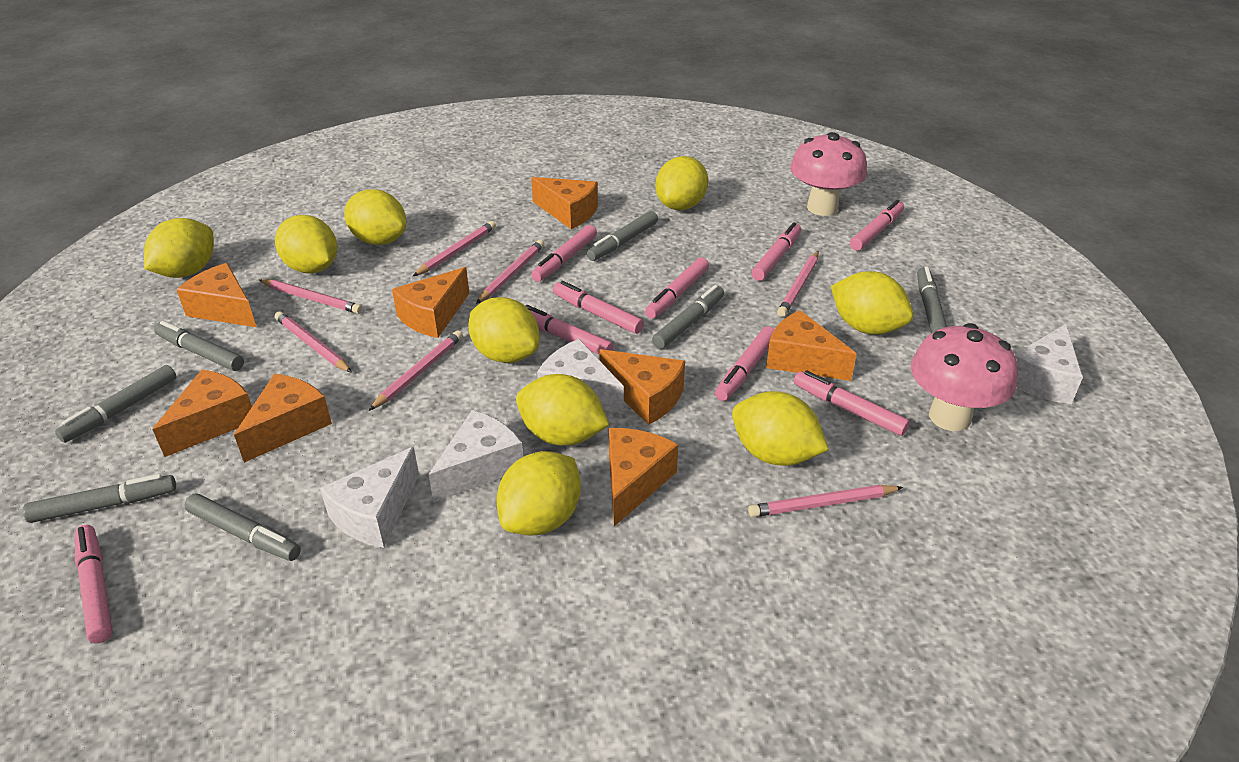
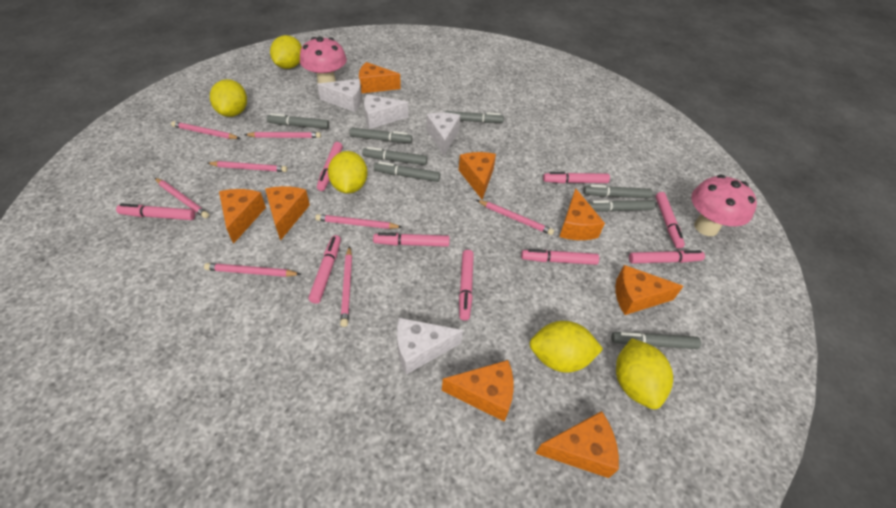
grey marker: [23,474,176,523] [55,365,177,443] [154,321,244,371] [184,493,301,561] [587,211,658,261] [652,285,724,349] [917,267,947,334] = 7 -> [267,113,329,129] [350,128,412,143] [362,147,427,165] [374,161,440,182] [445,111,504,123] [583,185,653,199] [588,200,655,212] [611,332,701,349] = 8
pink pencil: [259,279,362,314] [275,311,352,373] [369,330,463,411] [413,221,496,276] [476,240,544,304] [748,485,903,517] [777,251,819,317] = 7 -> [155,178,209,218] [171,121,240,139] [204,263,301,277] [207,161,287,172] [244,132,321,138] [315,214,401,229] [340,246,352,327] [477,200,554,235] = 8
yellow lemon: [144,218,214,278] [275,215,337,273] [344,189,406,245] [468,297,539,363] [497,451,581,536] [516,374,609,446] [655,156,708,210] [732,391,829,466] [831,271,913,335] = 9 -> [210,79,247,117] [270,35,302,69] [328,151,368,194] [529,321,603,373] [616,338,673,409] = 5

